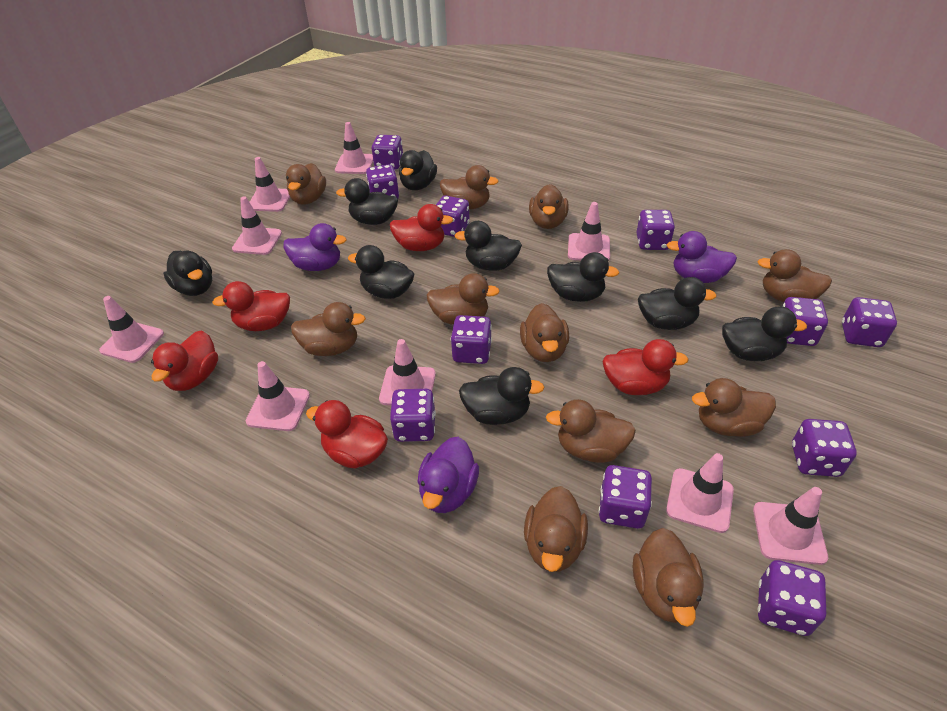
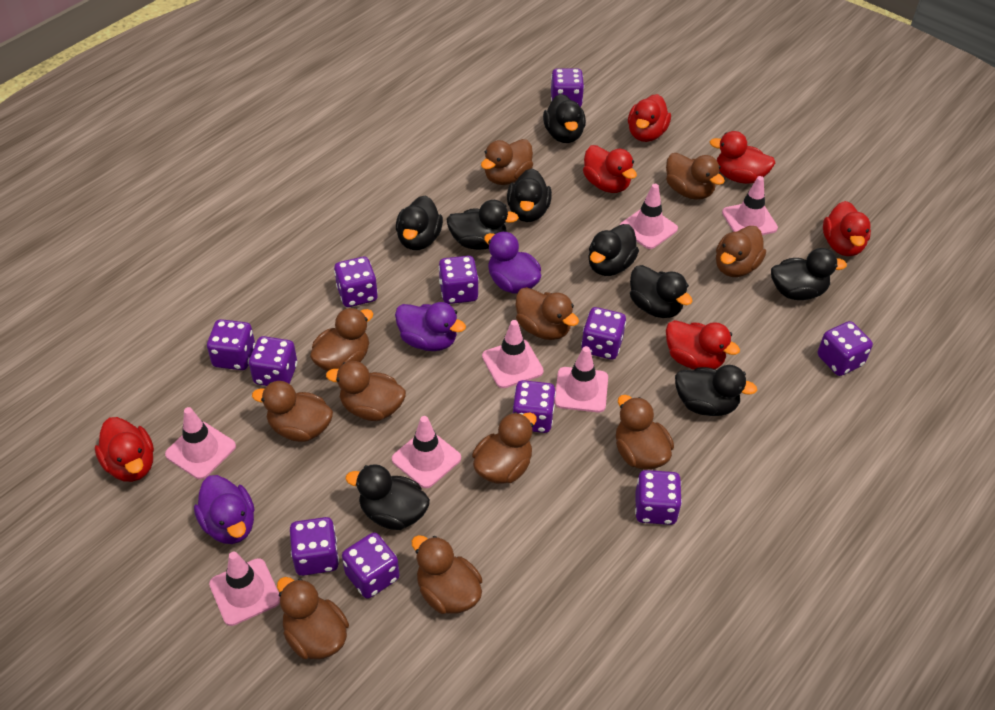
pink traffic cone: [99,296,164,363] [232,196,282,255] [246,361,310,431] [250,157,290,212] [335,122,373,174] [379,339,436,406] [568,202,610,261] [666,453,734,533] [753,487,828,565] = 9 -> [165,407,236,479] [209,552,280,626] [392,416,461,488] [482,320,544,388] [554,346,608,412] [620,184,678,249] [722,176,778,235] = 7
red duck: [151,330,218,391] [212,281,290,331] [306,400,388,469] [390,204,453,251] [602,339,689,395] = 5 -> [95,417,154,482] [583,145,637,193] [628,94,671,142] [666,320,740,370] [710,131,775,184] [823,201,871,256] = 6

